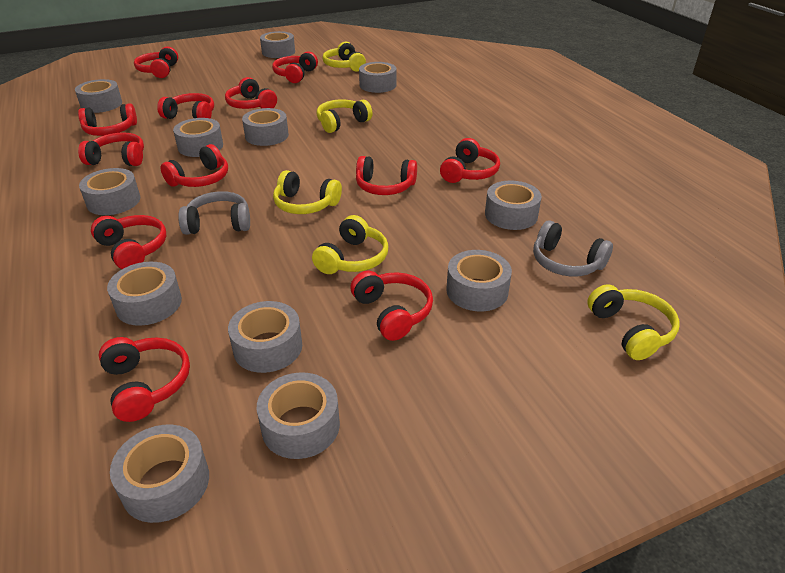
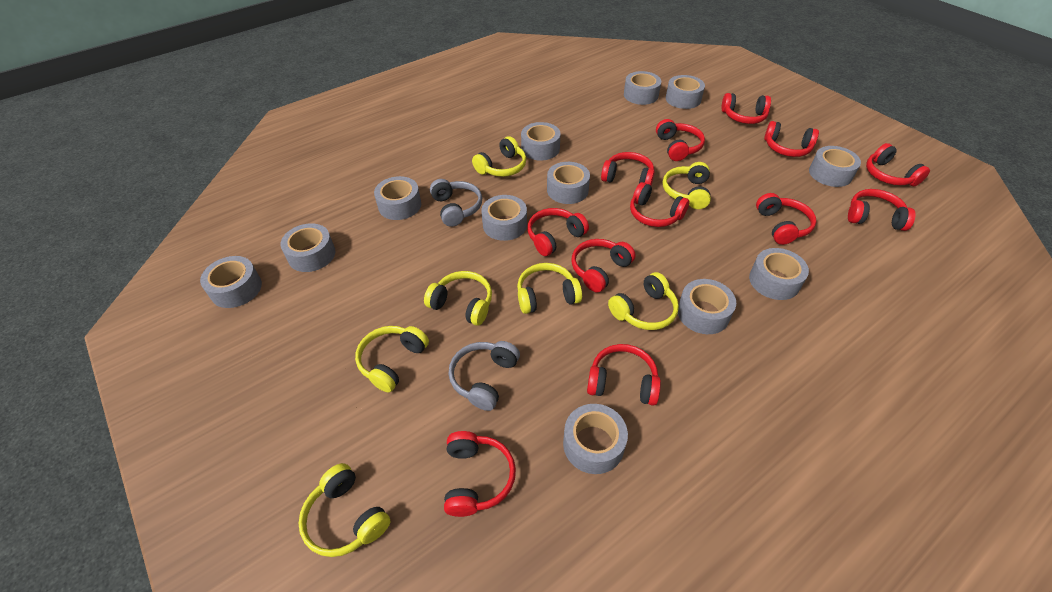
yellow headphones: [273,170,342,214] [312,215,388,274] [316,99,373,133] [322,42,366,72] [587,284,679,360] = 5 -> [298,463,391,557] [355,326,429,393] [424,271,492,326] [472,136,526,177] [517,263,582,314] [608,272,679,330] [663,162,711,209] = 7

